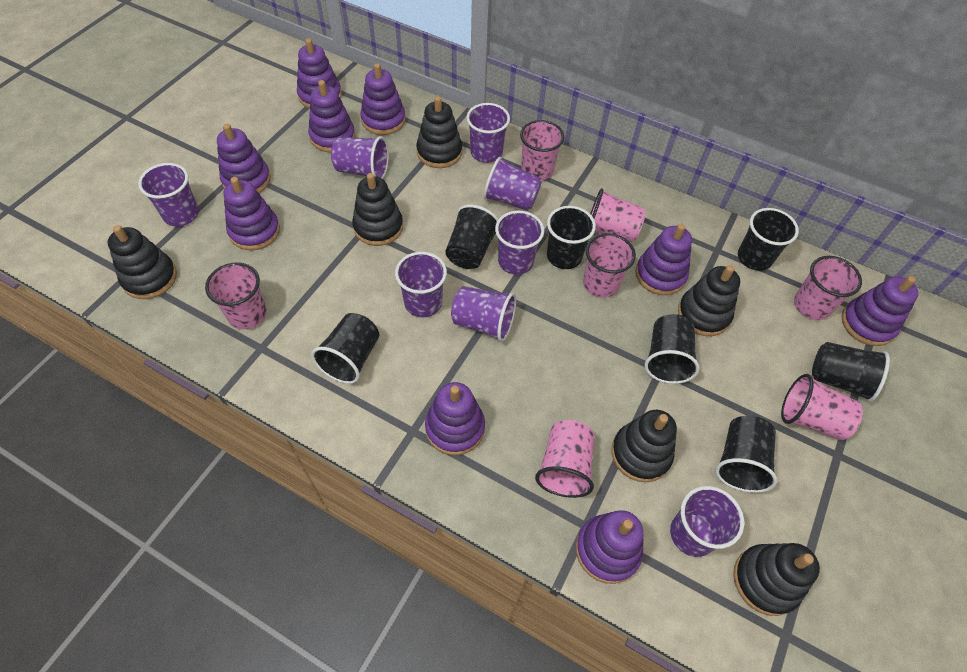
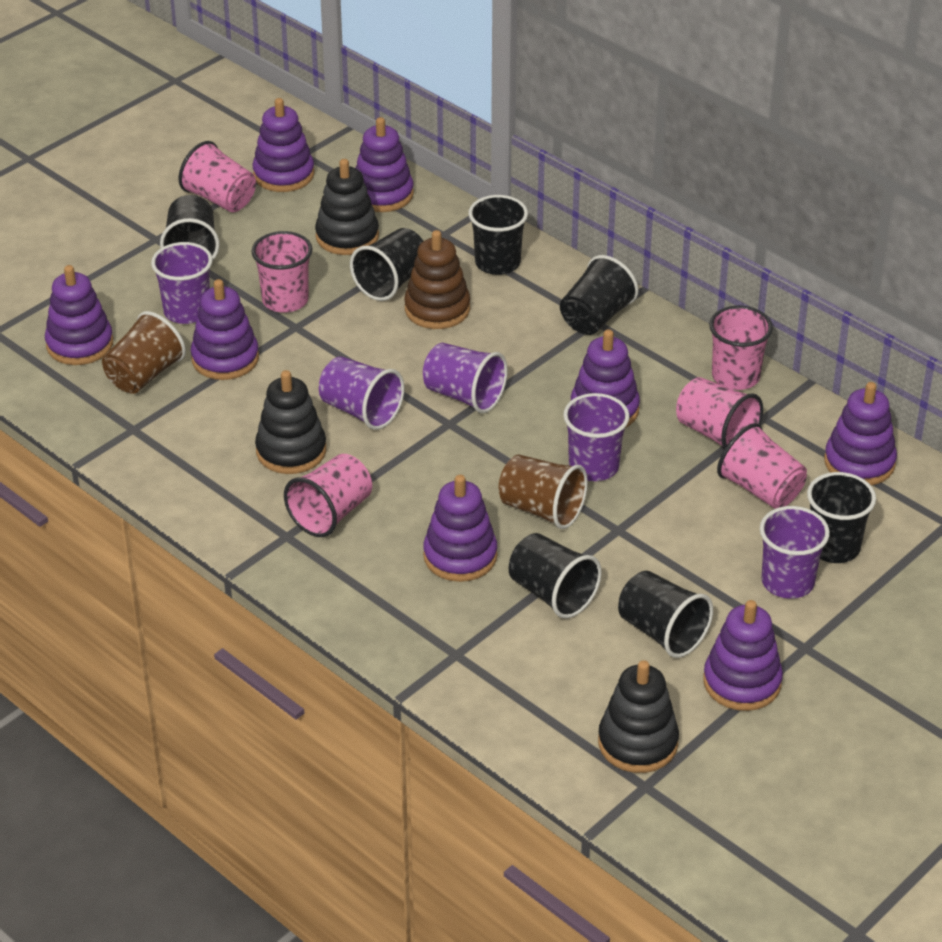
black stacking toy: [108,225,177,299] [352,173,403,246] [416,96,462,168] [611,410,677,482] [678,265,740,336] [733,543,820,616] = 6 -> [255,370,326,474] [315,159,379,255] [598,660,679,773] = 3
brown cup: none = 0 -> [102,311,186,394] [499,455,588,529] = 2
brown stacking toy: none = 0 -> [404,230,470,329] = 1
pink cup: [205,262,267,329] [520,120,564,180] [535,420,595,498] [583,233,636,298] [590,188,646,242] [781,374,863,440] [794,256,862,320] = 7 -> [179,141,256,212] [251,231,312,313] [284,454,372,537] [676,377,763,449] [709,306,773,390] [717,423,807,509] = 6
purple cup: [138,163,199,227] [331,136,389,179] [395,252,447,317] [451,286,516,342] [466,103,510,163] [483,157,542,211] [495,211,544,275] [670,486,744,557] = 8 -> [151,242,213,324] [319,356,404,430] [423,343,508,413] [563,393,630,481] [760,506,830,599] = 5
purple stacking toy: [217,124,271,193] [223,177,280,251] [297,38,342,109] [308,80,355,153] [360,63,406,135] [425,382,485,455] [576,510,643,584] [635,224,692,295] [842,276,919,346] = 9 -> [45,265,113,365] [191,279,259,380] [252,98,314,192] [355,117,414,212] [423,475,497,582] [571,329,640,428] [703,600,783,711] [824,382,897,485] = 8

